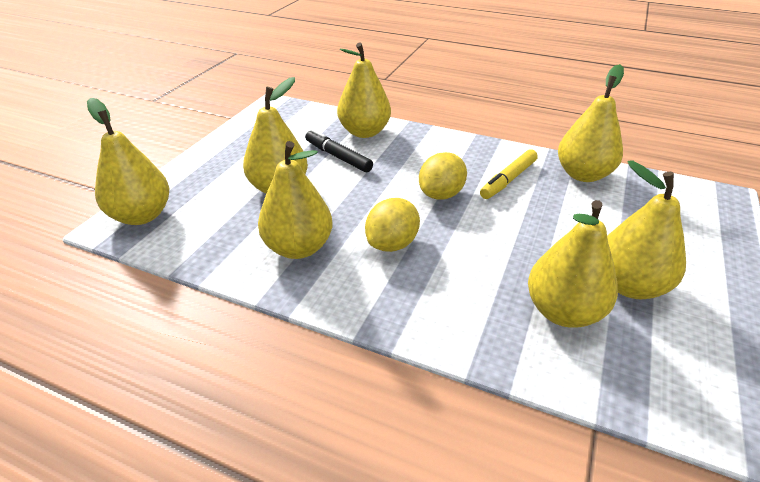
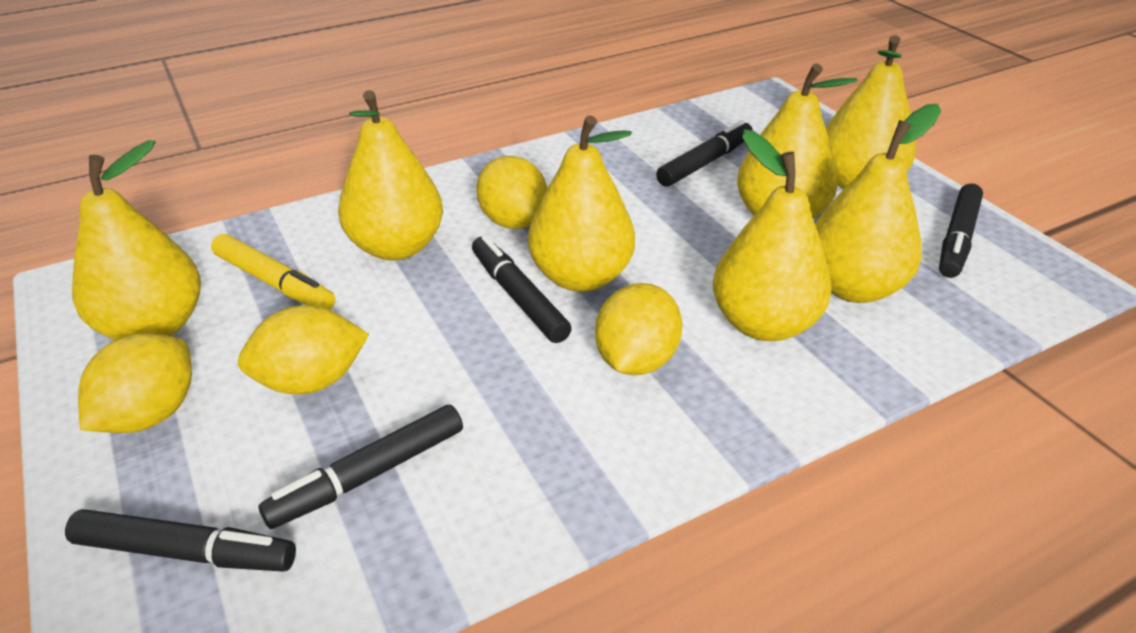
black marker: [305,129,373,172] = 1 -> [65,509,296,571] [259,405,463,529] [472,235,572,343] [656,120,753,187] [939,183,983,278] = 5
yellow lemon: [365,198,420,252] [419,152,467,200] = 2 -> [78,333,192,433] [238,305,369,394] [476,156,547,229] [595,283,682,375] = 4

